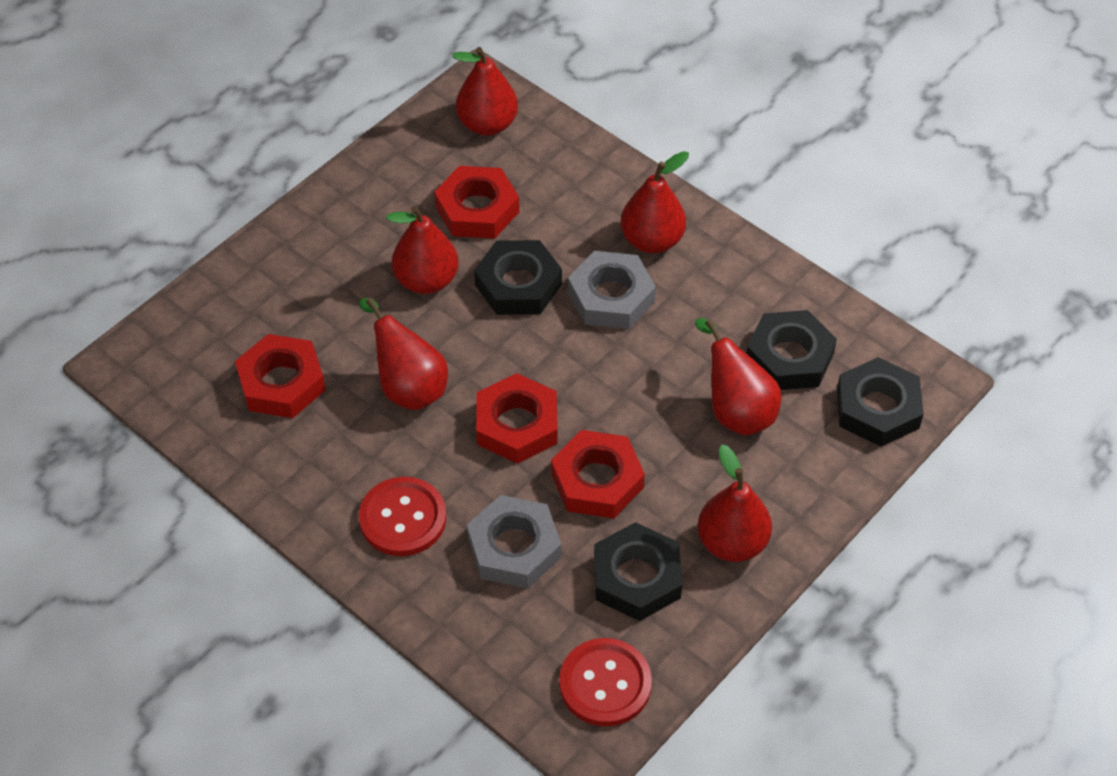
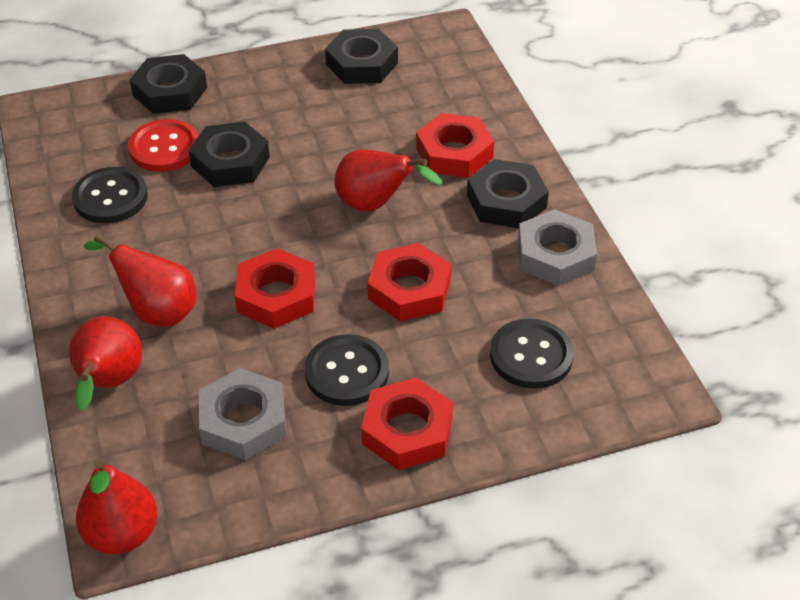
black button: none = 0 -> [72,167,148,223] [305,334,389,406] [490,318,574,389] = 3
red button: [359,477,446,556] [559,638,652,727] = 2 -> [128,119,199,172] = 1
red pear: [359,298,448,410] [386,206,459,294] [452,47,518,136] [621,151,689,253] [695,318,781,435] [698,445,772,562] = 6 -> [69,317,142,411] [76,460,157,554] [84,234,196,327] [334,149,443,212] = 4

